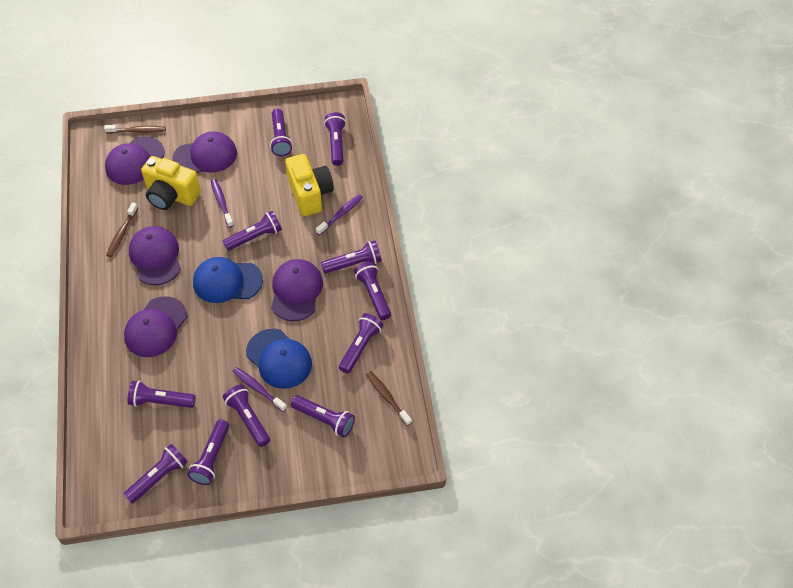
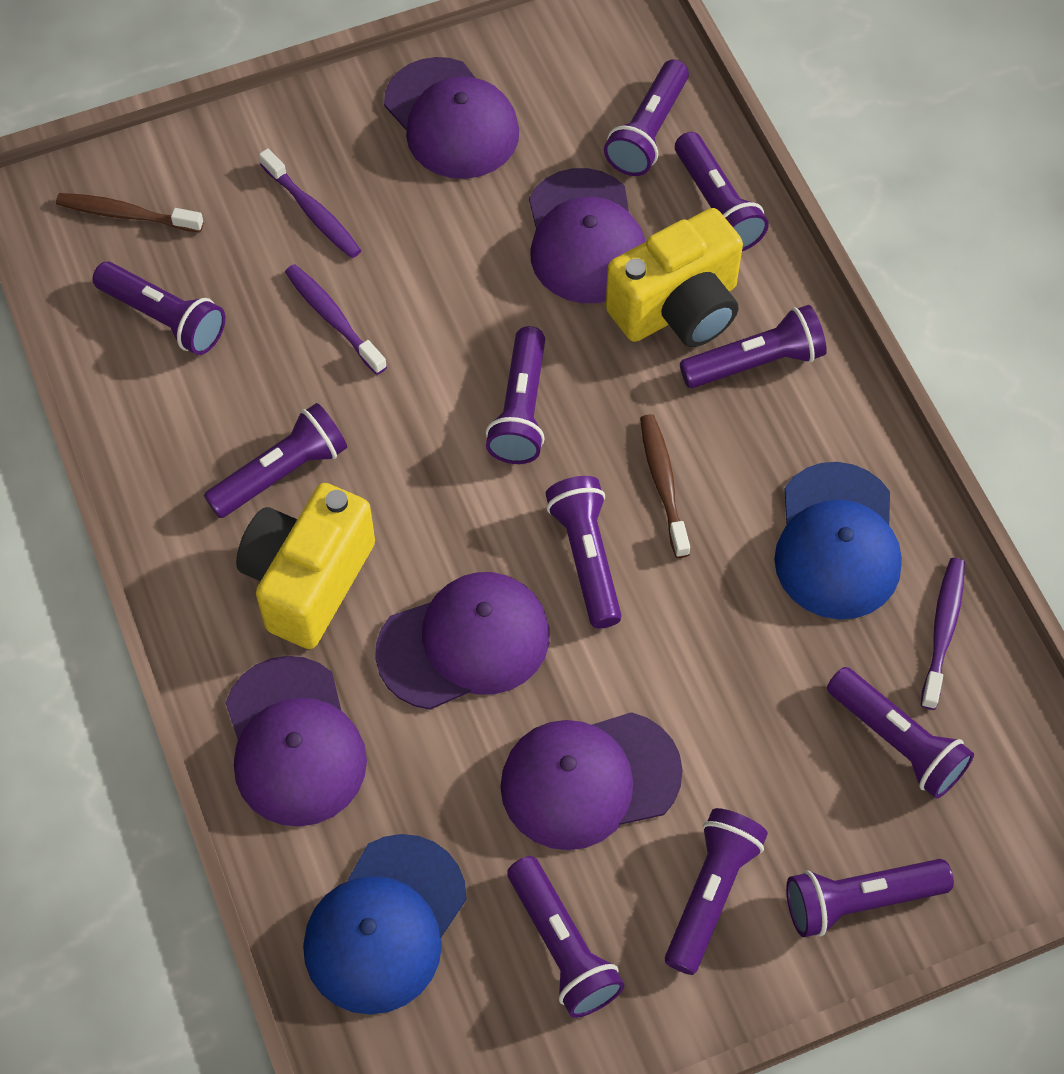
brown toothbrush: [104,125,166,134] [106,203,138,257] [366,371,412,426] = 3 -> [56,193,204,233] [640,414,690,558] = 2

